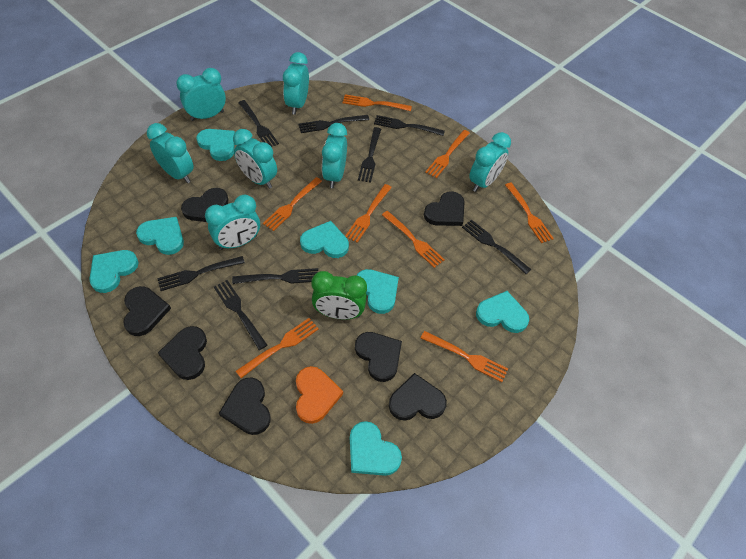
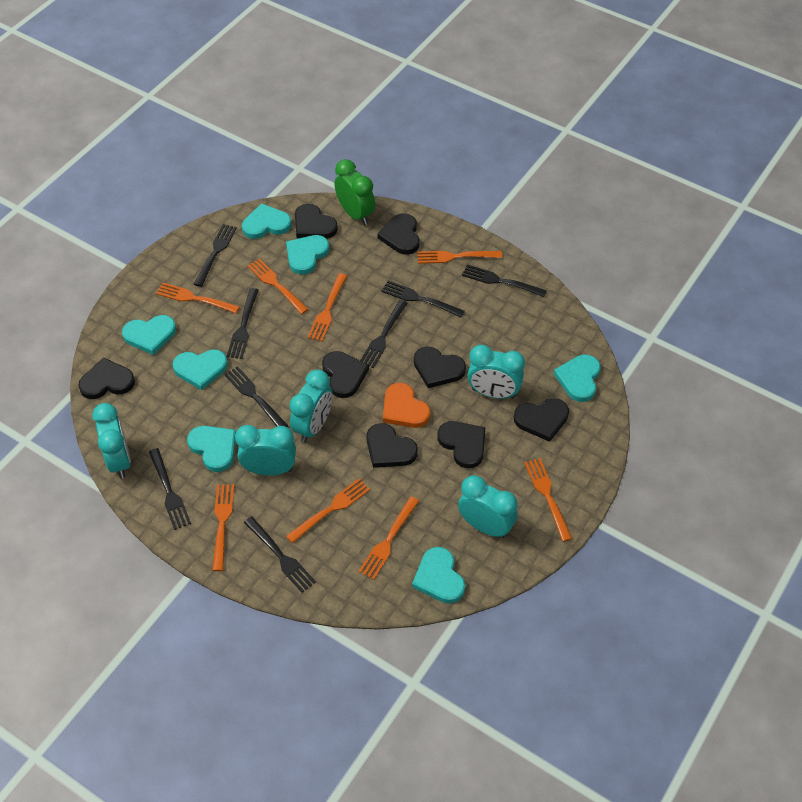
black heart: [123,286,171,336] [158,326,207,380] [181,188,229,222] [219,377,271,435] [355,332,402,382] [389,373,447,421] [424,191,465,226] = 7 -> [78,357,135,399] [295,204,338,239] [322,351,369,398] [366,423,418,468] [377,213,420,255] [414,346,466,388] [438,421,485,468] [514,398,569,442] = 8
turquoise clock: [147,123,194,183] [176,68,226,121] [205,195,260,250] [233,129,277,189] [283,52,309,115] [322,123,347,188] [469,132,511,192] = 7 -> [92,403,131,478] [235,425,296,476] [289,369,332,443] [458,475,517,538] [467,345,525,399] = 5

